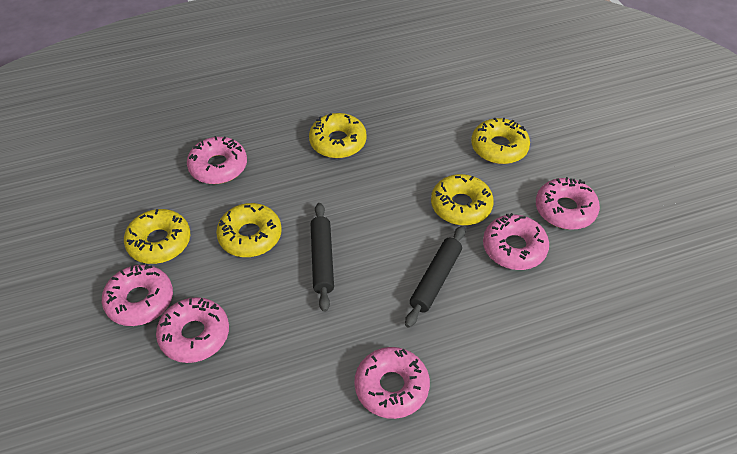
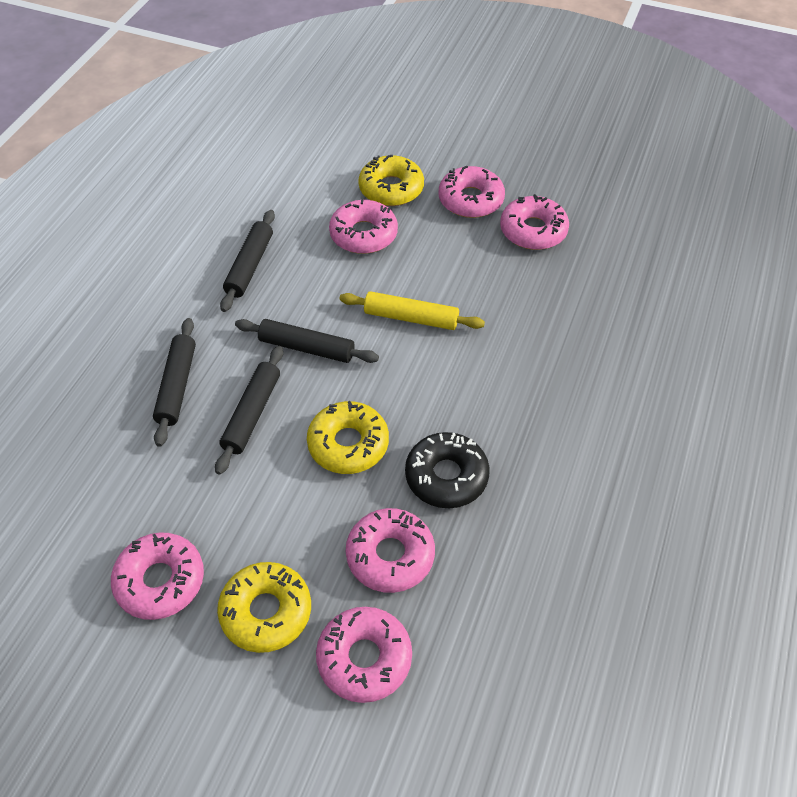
black donut: none = 0 -> [405,432,490,508] = 1
black rolling pin: [311,203,334,312] [405,226,465,328] = 2 -> [153,318,196,447] [215,346,283,475] [220,210,275,312] [235,319,379,363] = 4
yellow donut: [124,209,190,264] [216,203,282,257] [309,113,367,158] [431,174,494,225] [471,118,530,164] = 5 -> [217,562,311,653] [307,401,389,474] [358,155,424,206] = 3
yellow rolling pin: none = 0 -> [340,291,485,330] = 1

